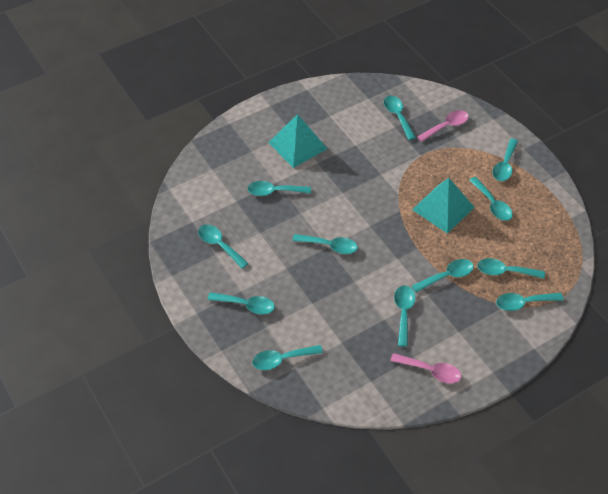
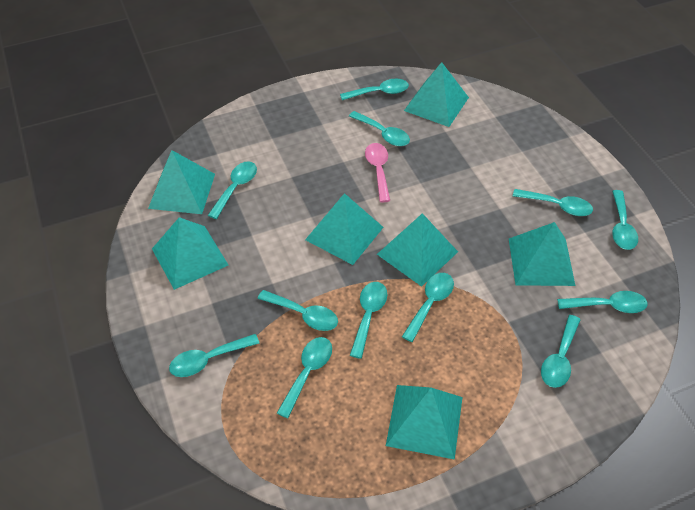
pink spoon: [390,353,461,384] [417,110,469,142] = 2 -> [365,143,390,202] = 1
turquoise pyramid: [268,114,327,168] [412,178,475,234] = 2 -> [148,150,215,214] [152,217,228,290] [305,193,384,265] [377,213,458,287] [386,385,463,460] [404,62,469,127] [509,222,575,286] = 7

